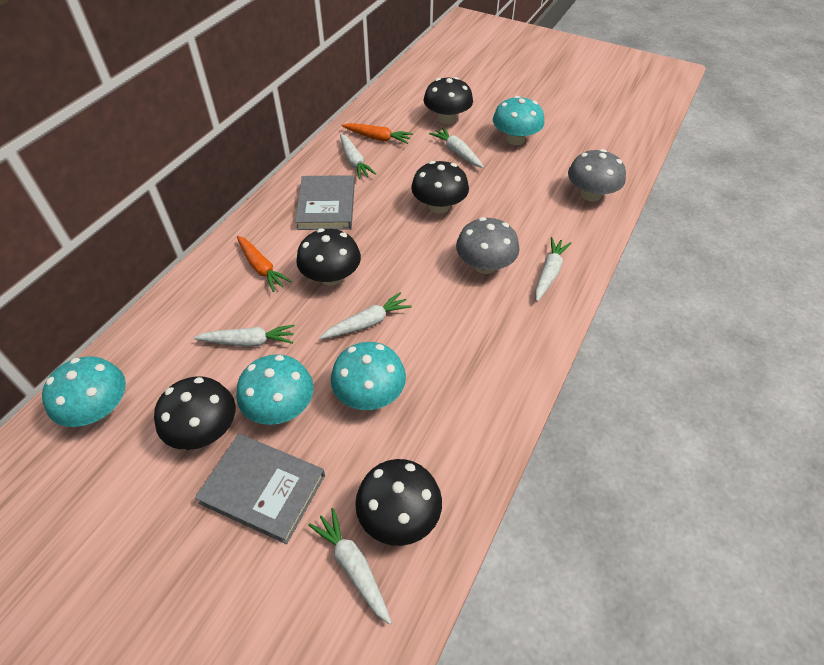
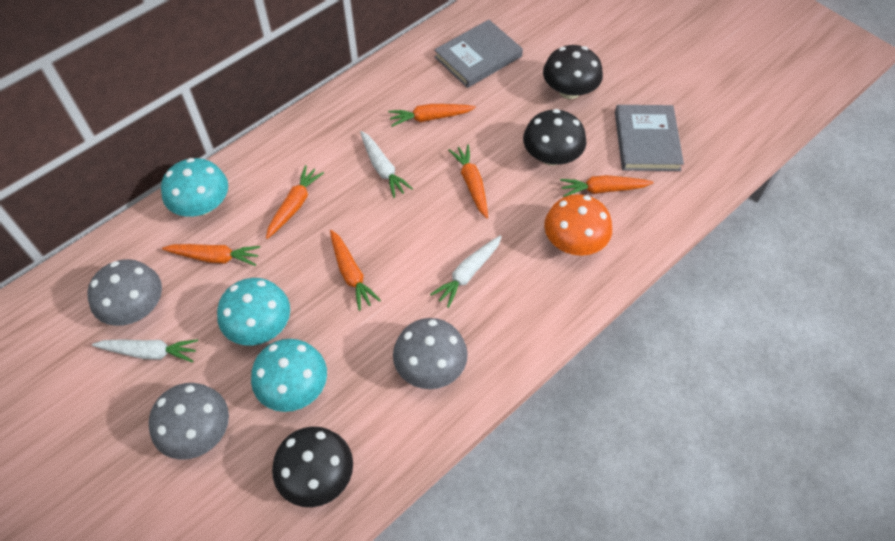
black mushroom: [154,376,235,450] [296,229,361,286] [355,459,442,546] [411,161,469,213] [424,77,473,124] = 5 -> [272,427,353,507] [523,109,586,166] [543,45,603,99] = 3
grey mushroom: [456,217,520,274] [568,149,626,202] = 2 -> [87,259,162,326] [149,383,229,460] [393,318,468,389] = 3
orange carrot: [237,236,292,292] [341,123,413,144] = 2 -> [162,244,260,266] [266,165,324,239] [330,230,381,311] [388,104,476,127] [449,144,488,218] [560,175,654,197] = 6
orange mushroom: none = 0 -> [544,194,612,256] = 1
turquoise mushroom: [42,357,126,427] [236,354,314,425] [331,342,406,410] [493,96,544,145] = 4 -> [161,158,228,217] [217,278,290,346] [251,339,327,412] = 3
white carrot: [193,325,295,347] [308,508,392,625] [320,292,412,339] [340,134,376,179] [429,127,484,168] [535,237,571,301] = 6 -> [92,339,198,362] [360,131,413,198] [430,235,502,308] = 3

